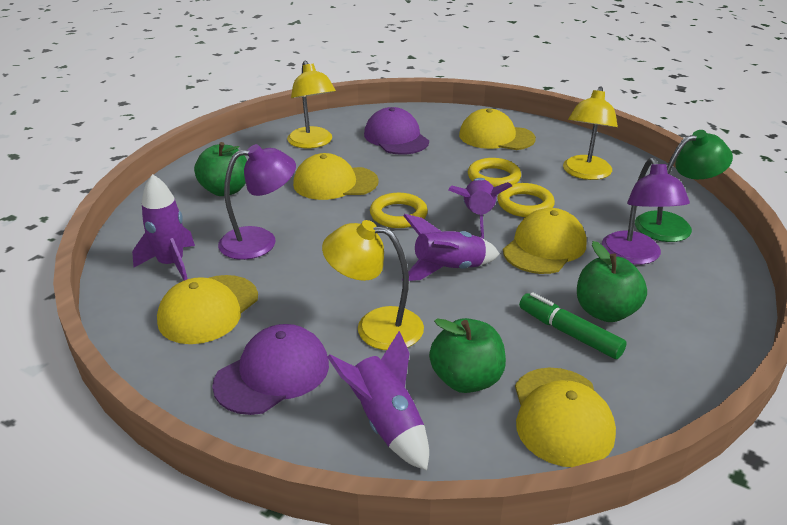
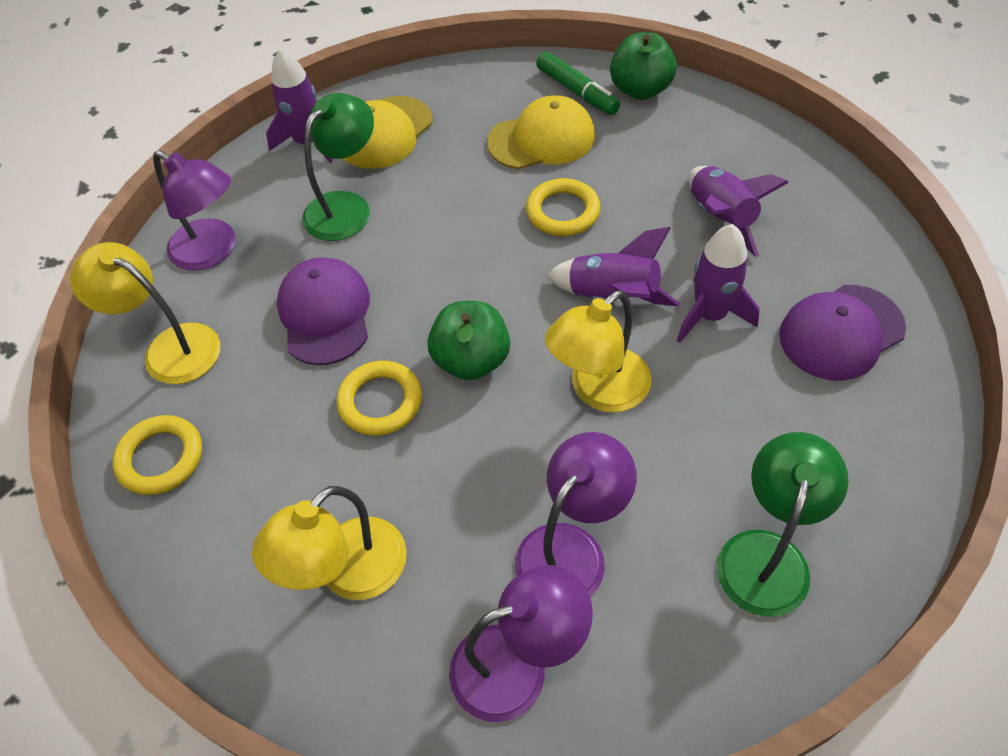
green apple: [194,142,247,196] [429,318,506,393] [577,241,647,322] = 3 -> [427,301,510,380] [610,32,677,100] = 2
green lamp: [635,130,733,242] = 1 -> [302,93,374,241] [717,432,849,617] = 2
purple lamp: [218,144,296,260] [602,158,690,265] = 2 -> [153,150,236,271] [449,565,593,722] [515,432,637,597] = 3
yellow cap: [157,275,258,344] [293,153,379,200] [459,108,536,150] [503,208,586,274] [515,368,616,467] = 5 -> [343,96,432,169] [487,95,595,169] = 2

